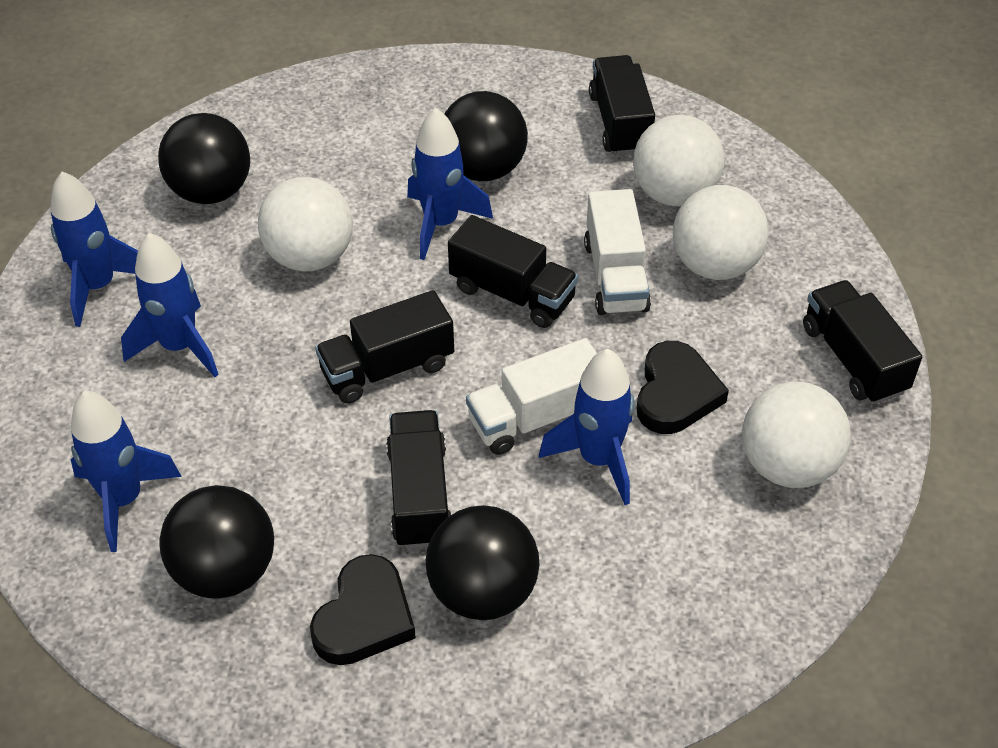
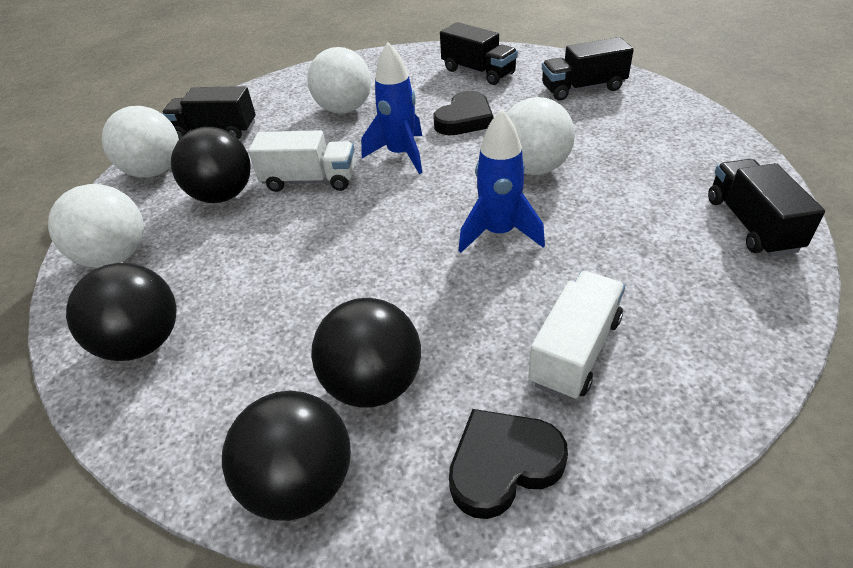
black truck: [315,290,454,404] [386,410,451,548] [448,215,578,328] [589,55,655,155] [803,280,922,404] = 5 -> [162,86,256,139] [440,22,518,85] [542,37,634,101] [708,159,825,257] = 4
blue rocket: [50,171,138,327] [71,391,182,552] [121,233,219,377] [407,108,493,260] [539,349,634,505] = 5 -> [361,42,422,174] [459,109,545,253] = 2

